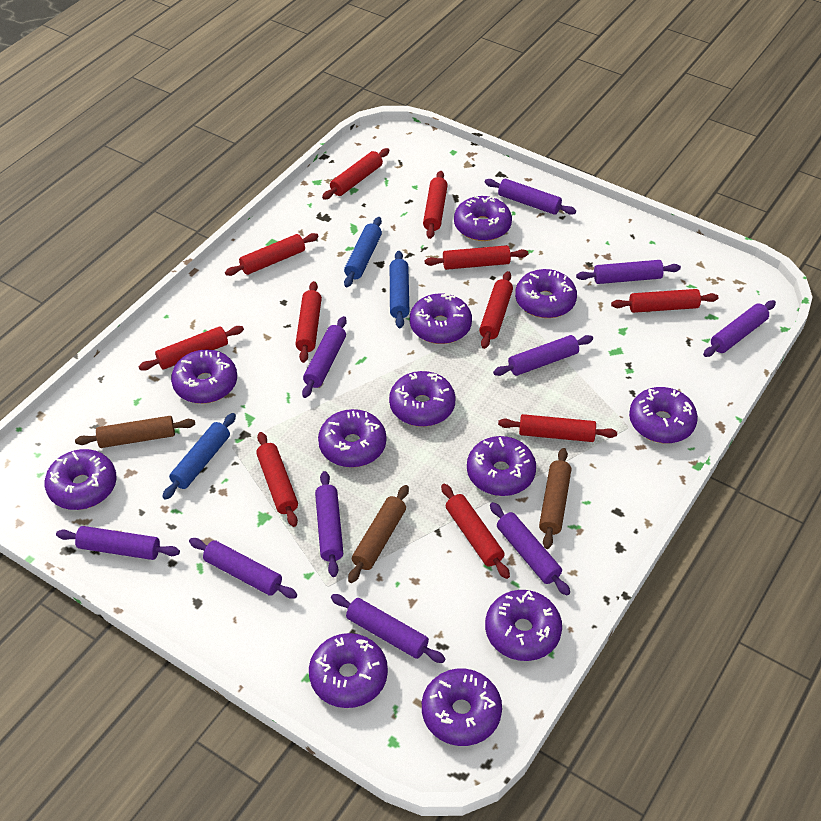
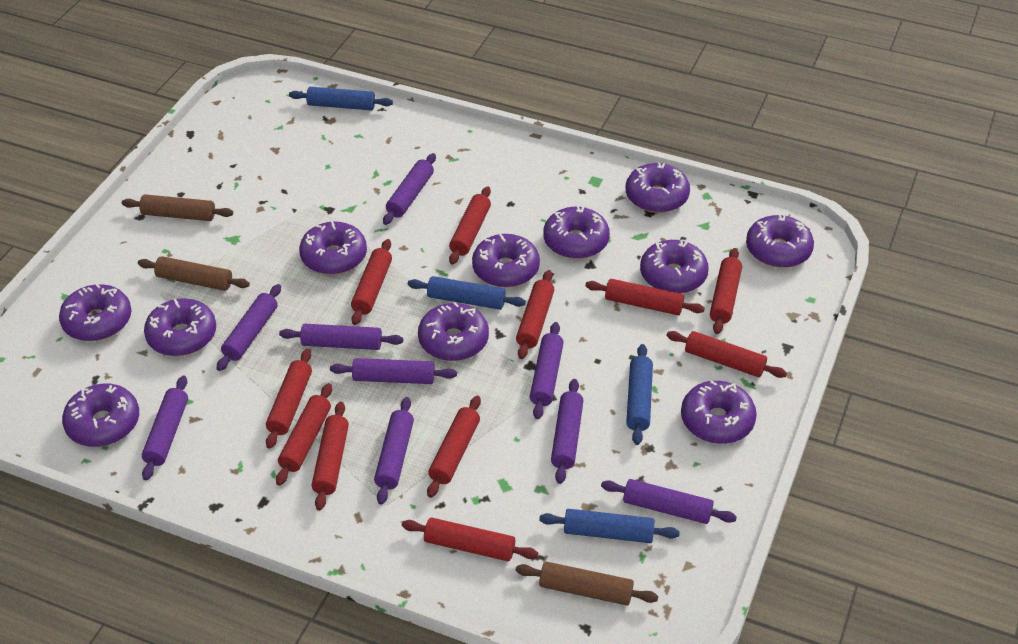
blue rolling pin: [162,413,236,500] [344,217,382,287] [390,251,409,328] = 3 -> [289,87,393,110] [408,276,526,310] [539,509,680,543] [626,344,653,445] = 4
purple donut: [45,449,117,510] [171,349,237,404] [309,633,388,708] [318,409,386,467] [389,371,456,427] [410,293,472,344] [422,669,502,746] [454,196,512,241] [467,436,536,496] [485,590,562,661] [515,269,577,318] [629,387,698,443] = 12 -> [59,284,131,341] [62,384,139,447] [144,298,216,356] [299,221,367,275] [418,302,489,361] [472,234,540,288] [543,206,610,259] [626,163,690,213] [640,240,709,294] [681,381,757,444] [746,215,814,268] = 11
purple rolling pin: [56,526,180,560] [189,538,297,599] [302,316,347,398] [315,471,343,577] [331,594,445,663] [485,179,576,215] [490,502,570,596] [493,335,593,376] [576,260,681,284] [703,300,776,357] = 10 -> [142,376,188,480] [217,284,281,371] [279,324,403,350] [330,358,457,384] [374,397,414,505] [383,153,436,225] [530,322,564,419] [551,379,583,484] [601,479,737,524] = 9

